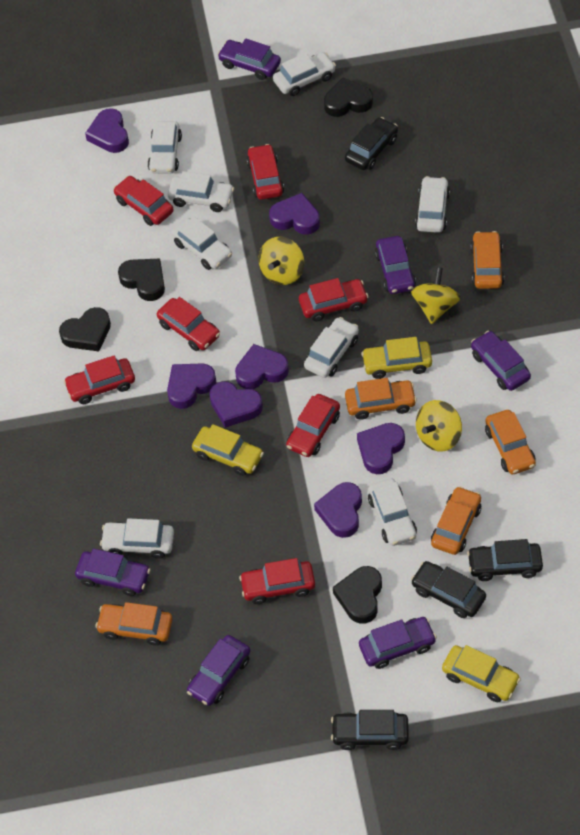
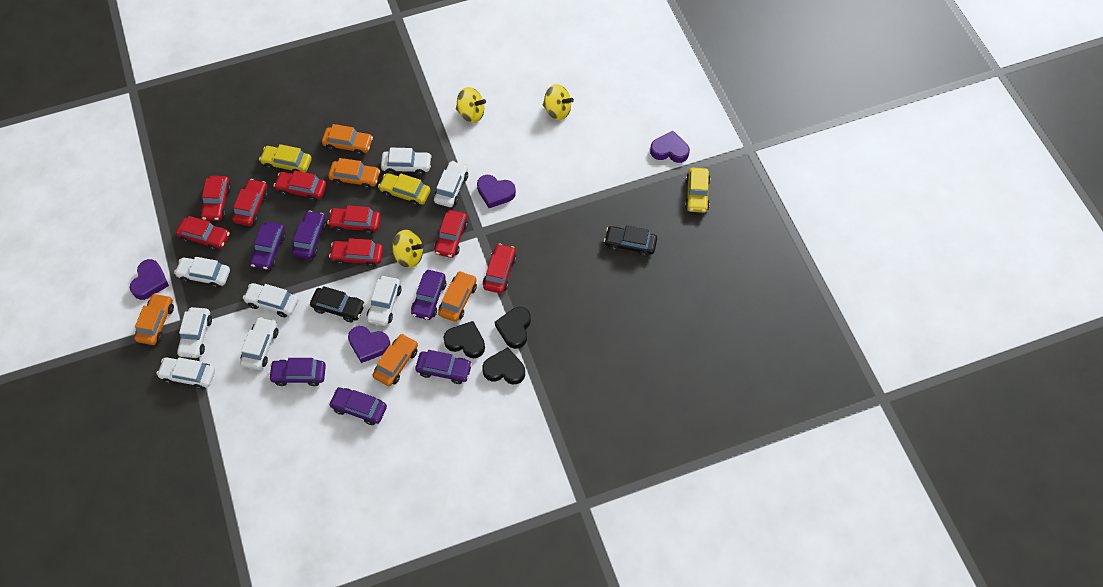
black car: [331,710,409,750] [345,117,398,170] [411,561,486,618] [467,539,543,581] = 4 -> [310,286,365,322] [604,225,657,257] = 2
black heart: [59,307,111,351] [118,259,165,301] [324,77,373,117] [333,566,382,624] = 4 -> [443,321,485,358] [482,347,525,385] [495,307,531,349] = 3
purple heart: [85,108,129,153] [167,363,216,409] [209,381,263,428] [235,344,289,389] [269,193,320,235] [314,482,362,538] [357,423,405,474] = 7 -> [130,259,169,300] [348,326,391,363] [477,175,516,208] [650,131,690,163] = 4
red car: [64,356,135,404] [113,176,174,226] [157,297,220,351] [239,558,315,604] [246,144,284,200] [286,394,340,457] [299,278,369,321] = 7 -> [176,216,230,251] [200,176,231,221] [232,179,268,226] [274,170,327,202] [327,205,381,235] [329,238,383,268] [434,210,468,258] [483,243,517,293] = 8

